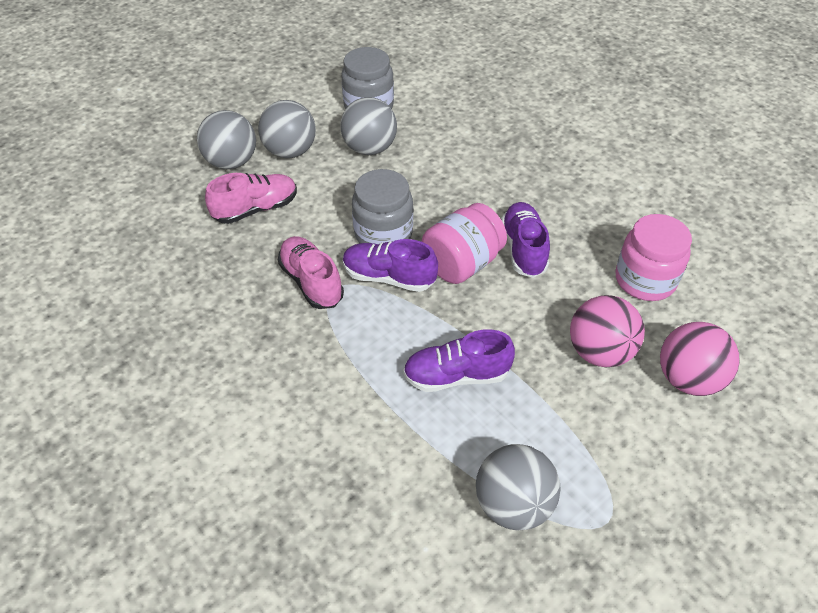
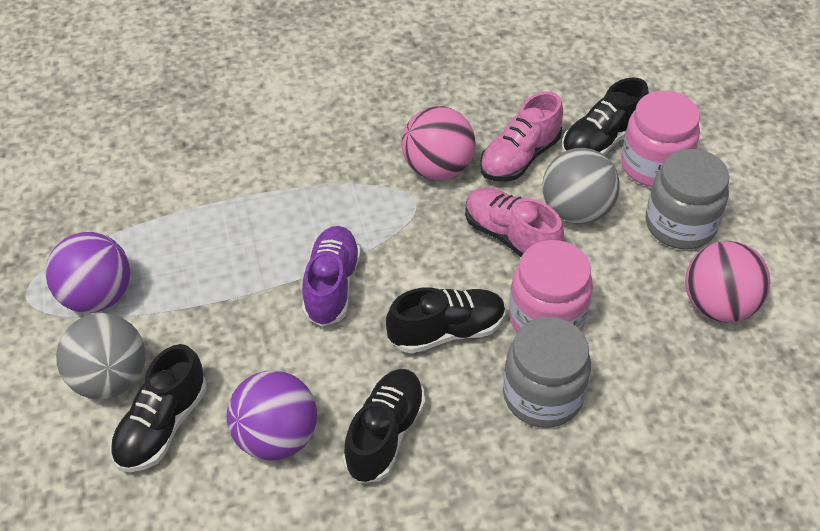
black shoe: none = 0 -> [110,344,207,472] [343,369,425,483] [386,287,506,354] [562,77,649,155] = 4
grey ball: [197,110,256,169] [258,100,316,158] [340,97,397,155] [476,444,561,530] = 4 -> [56,313,146,399] [542,148,620,224] = 2
purple ball: none = 0 -> [45,232,130,313] [227,370,317,461] = 2
purple shoe: [343,239,438,292] [403,329,515,392] [501,202,550,278] = 3 -> [302,226,361,327] = 1

